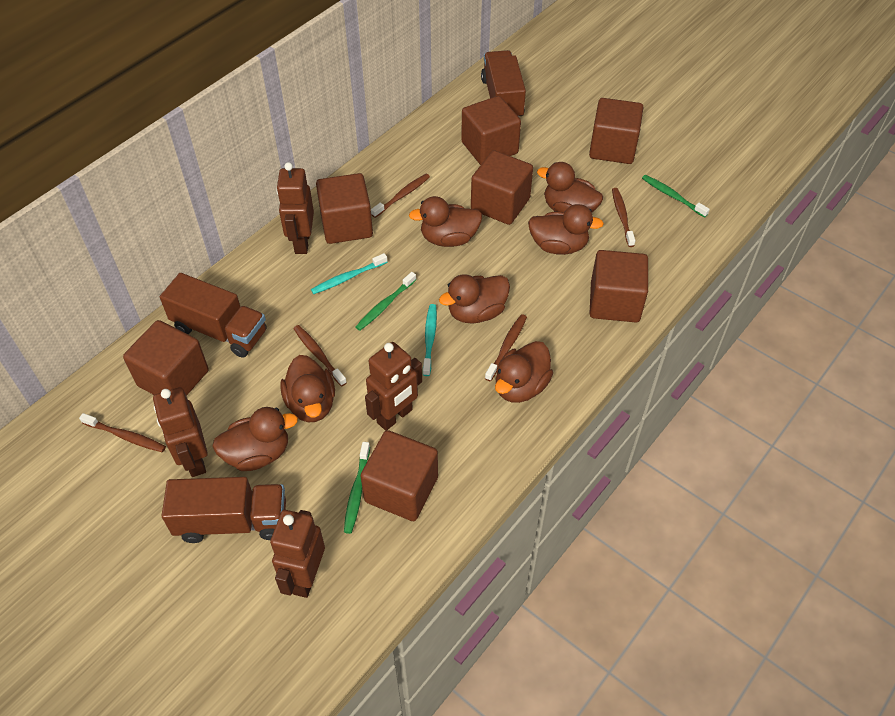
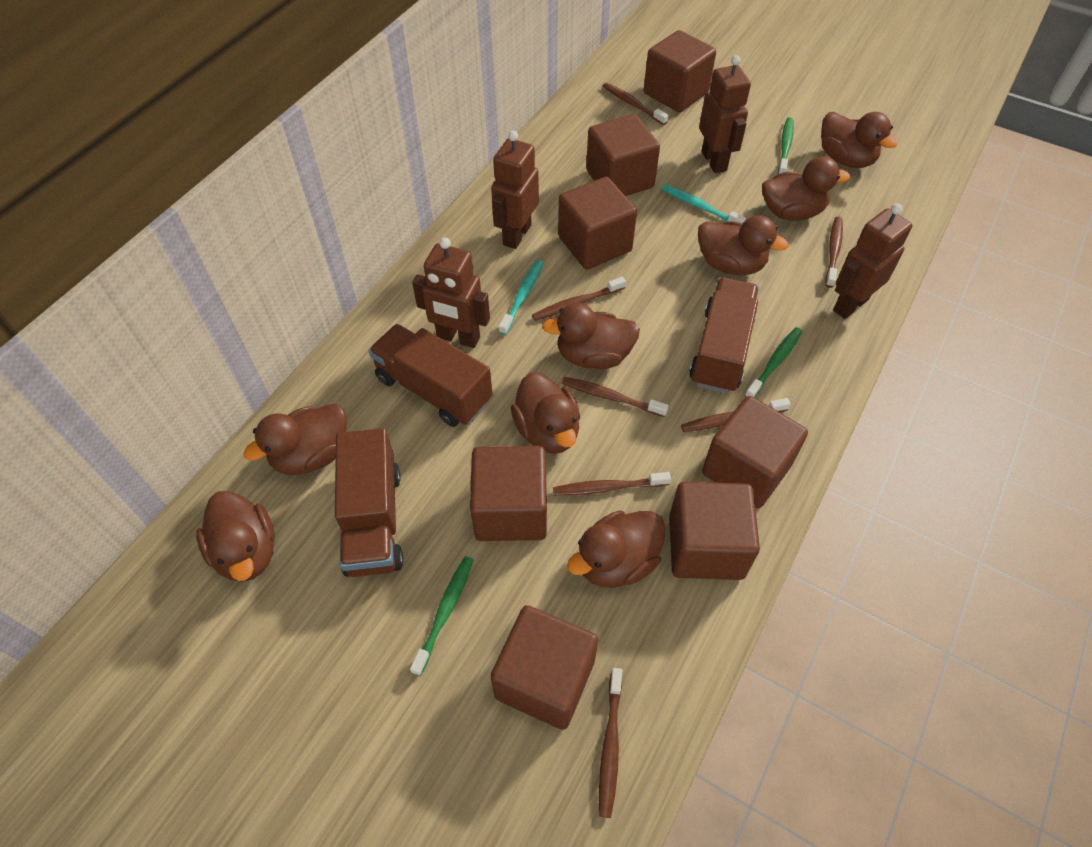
brown duck: [212,407,298,471] [280,355,335,422] [409,196,482,247] [439,274,510,324] [495,341,553,403] [528,204,604,255] [537,162,603,213] = 7 -> [196,491,275,582] [243,404,347,475] [511,372,580,454] [542,303,640,369] [567,510,666,588] [698,215,788,276] [762,156,850,221] [821,112,897,168] = 8
brown toothbrush: [79,413,166,452] [293,325,347,387] [371,174,430,218] [485,314,527,381] [612,188,635,247] = 5 -> [532,277,626,321] [553,472,671,496] [562,377,669,417] [599,668,622,818] [603,82,668,125] [681,398,791,432] [825,217,843,288] = 7

